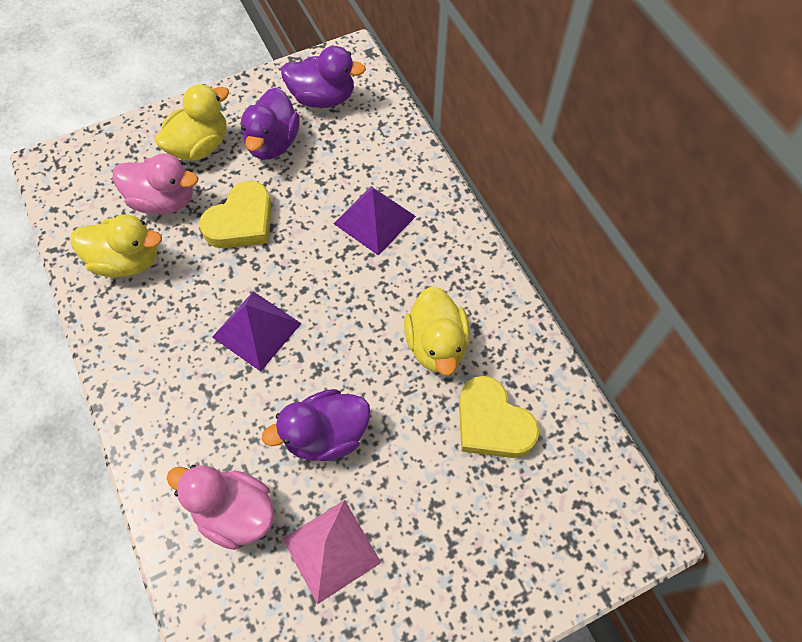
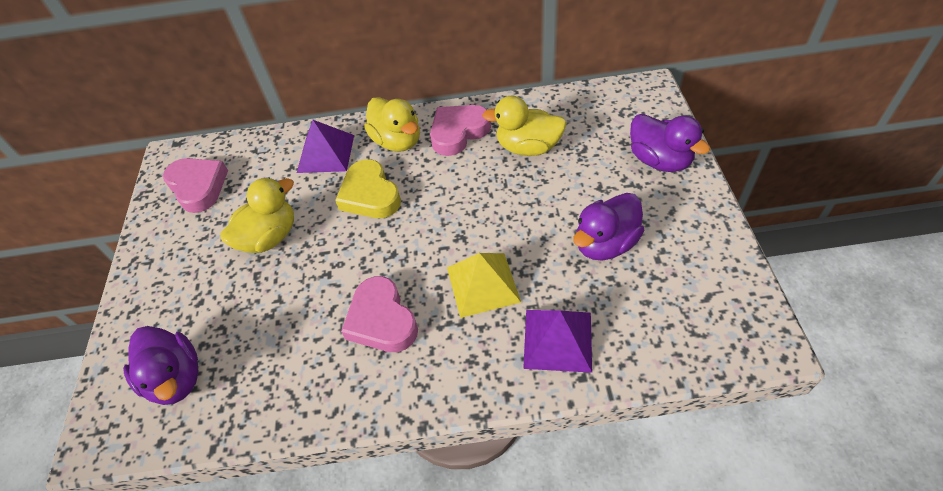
pink duck: [113,153,198,214] [166,465,275,550] = 2 -> none = 0
pink heart: none = 0 -> [163,158,228,213] [341,276,418,352] [430,105,491,156] = 3
pink pyramid: [282,500,381,604] = 1 -> none = 0
yellow heart: [199,181,272,248] [459,376,539,458] = 2 -> [335,159,401,218] = 1
yellow pyramid: none = 0 -> [447,253,521,318] = 1

